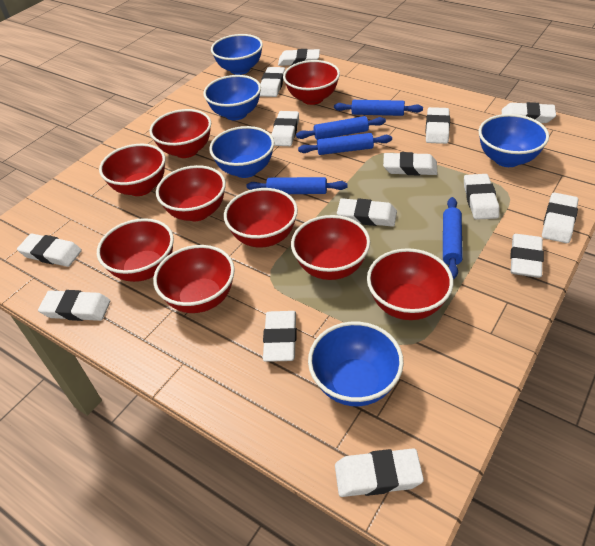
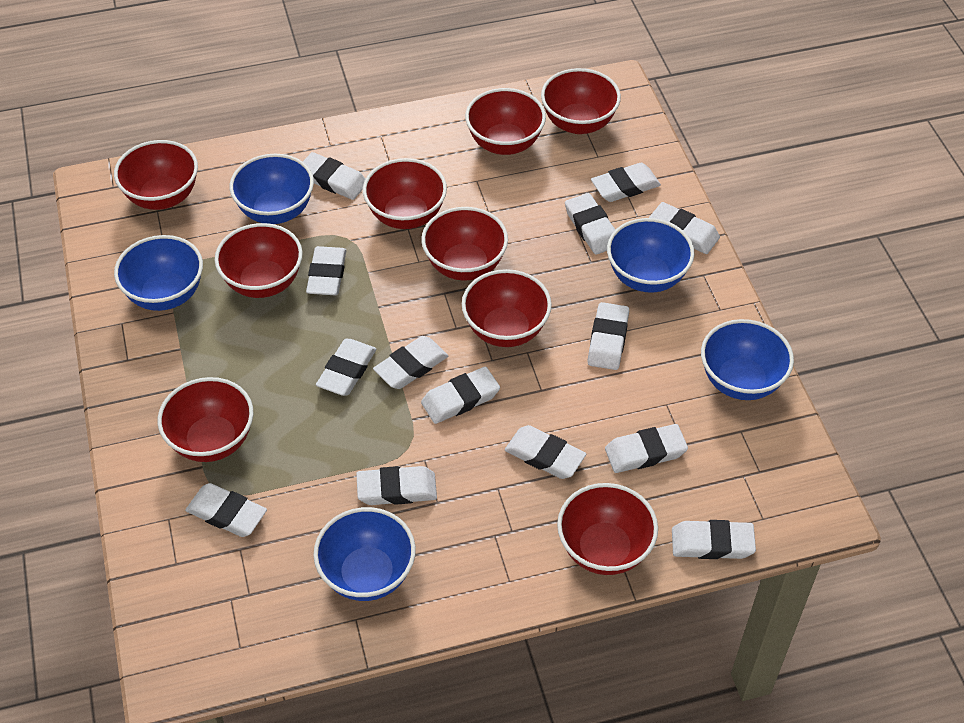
blue rolling pin: [246,177,348,194] [296,116,386,140] [298,133,392,155] [334,100,423,116] [443,197,463,279] = 5 -> none = 0

